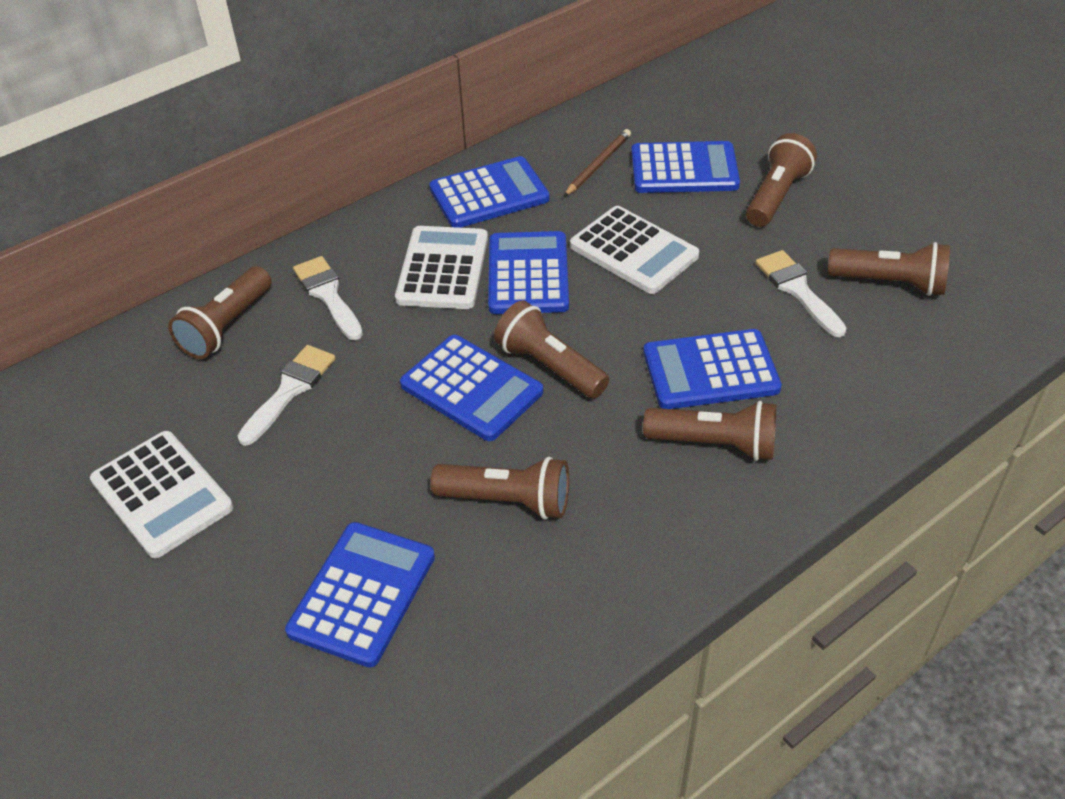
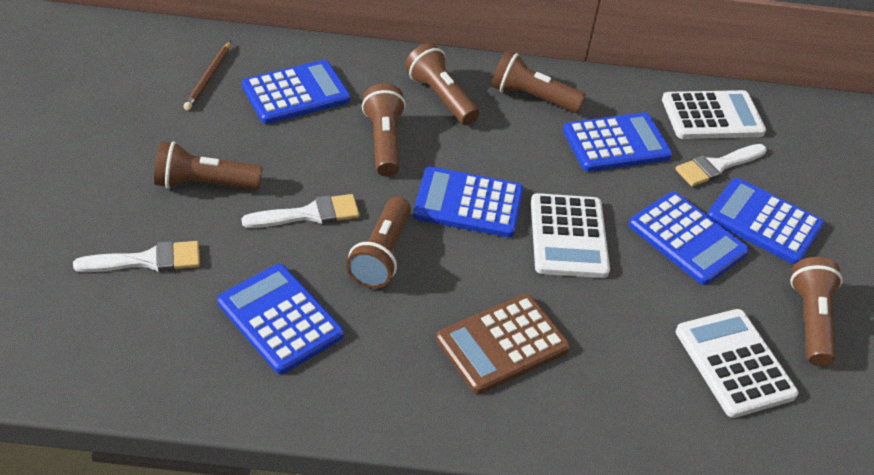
brown calculator: none = 0 -> [436,294,570,394] = 1

